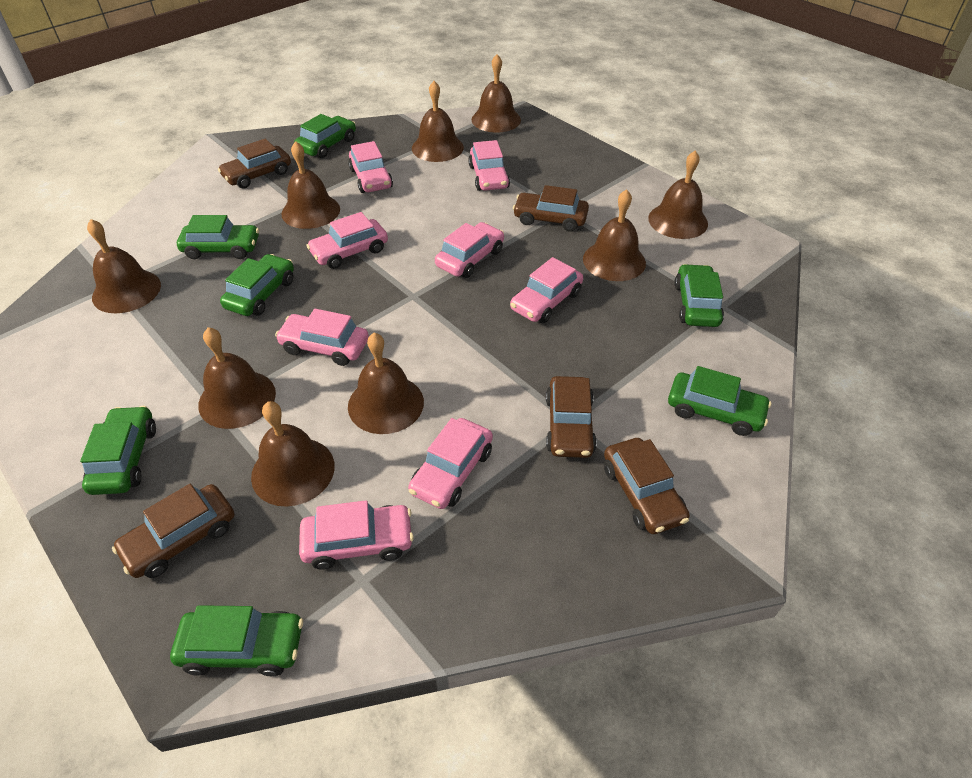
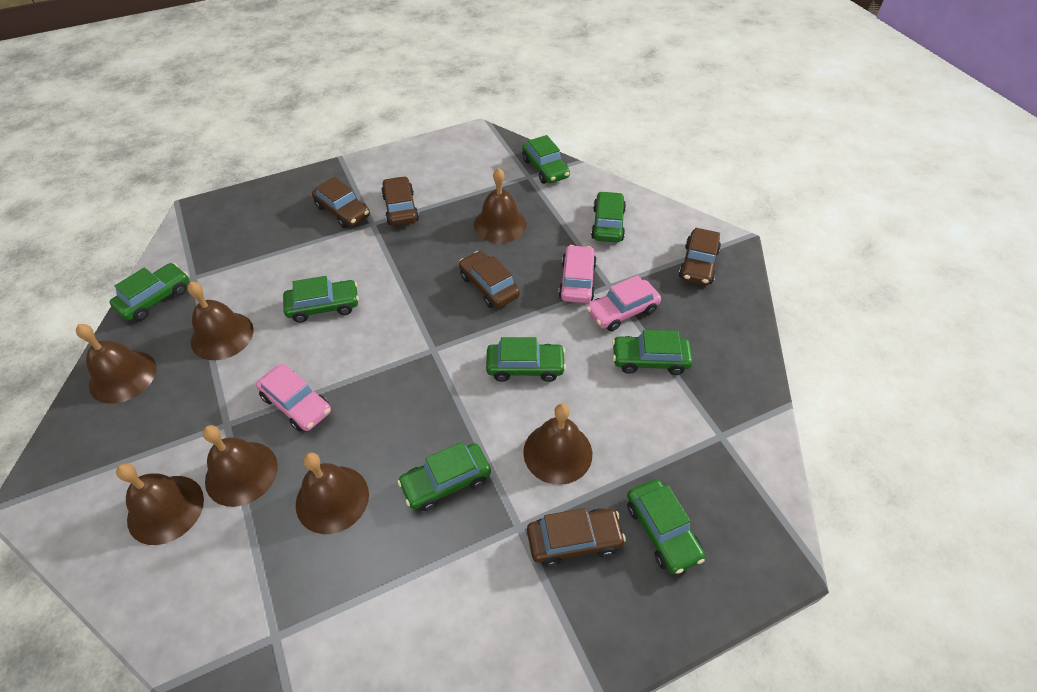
brown bell: [87,219,161,313] [198,327,276,429] [251,401,335,506] [282,141,340,229] [348,333,424,434] [412,81,464,162] [472,54,521,133] [583,189,646,281] [648,151,708,239] = 9 -> [76,324,157,404] [116,463,204,545] [187,282,254,360] [203,425,278,507] [296,452,369,534] [474,168,527,243] [523,403,592,485] = 7
green car: [80,406,156,495] [170,605,303,677] [177,215,259,259] [220,254,294,316] [294,114,356,158] [668,366,771,436] [674,264,724,327] = 7 -> [110,263,189,321] [283,276,359,323] [397,442,491,511] [486,337,566,382] [522,135,570,184] [591,191,626,242] [612,330,693,375] [627,479,705,574] = 8
pink car: [275,309,369,366] [299,500,414,570] [306,212,388,269] [348,141,393,193] [408,418,493,509] [435,222,504,278] [468,140,510,191] [510,257,583,323] = 8 -> [256,364,331,432] [558,245,597,303] [586,275,661,331] = 3

